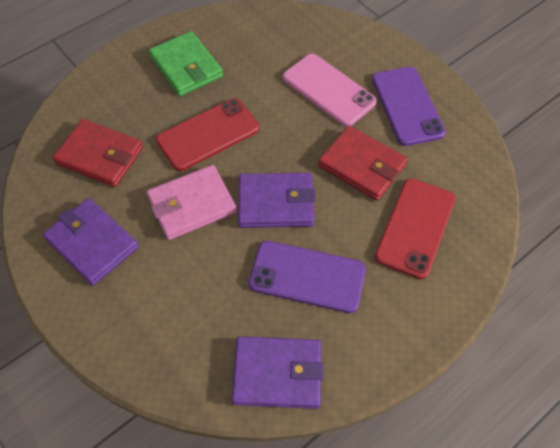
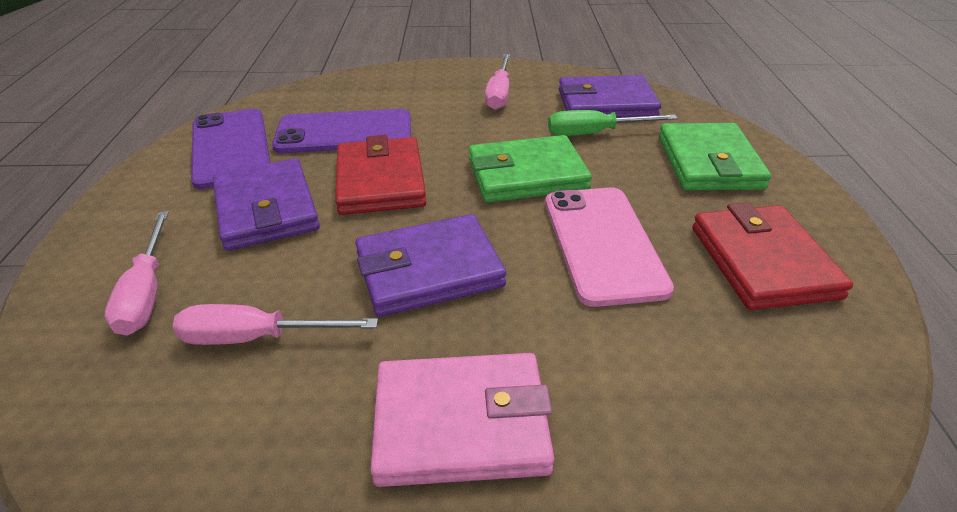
green screwdriver: none = 0 -> [548,110,678,136] = 1
green wallet: [149,31,223,96] = 1 -> [469,135,592,202] [659,123,771,190] = 2
pink screwdriver: none = 0 -> [105,211,169,336] [173,304,378,345] [485,54,510,110] = 3
red phone: [156,98,259,171] [375,178,455,279] = 2 -> none = 0

